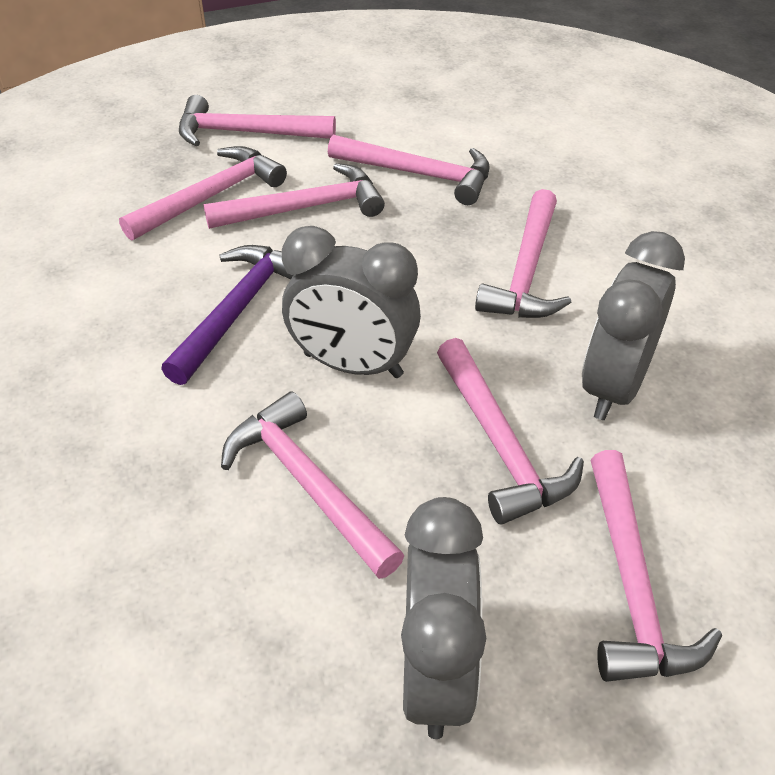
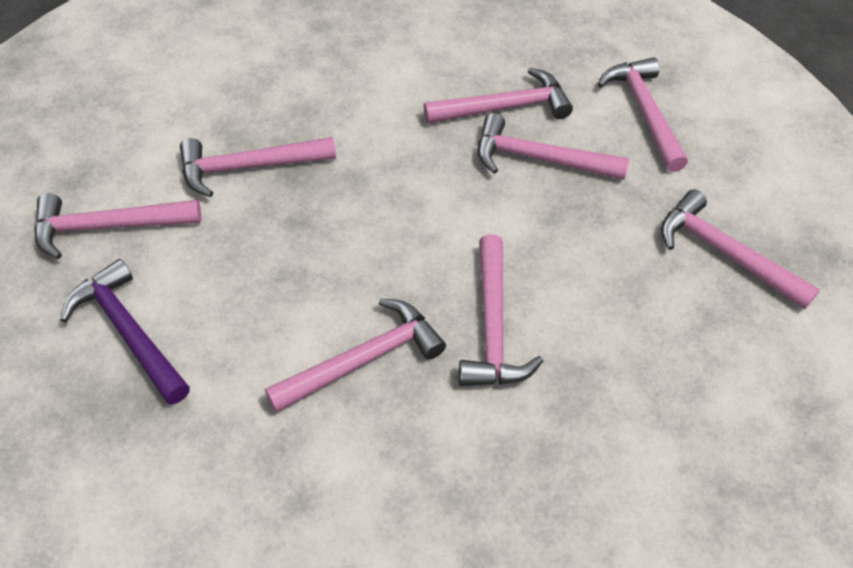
grey clock: [282,226,421,378] [401,497,486,739] [582,231,685,420] = 3 -> none = 0

